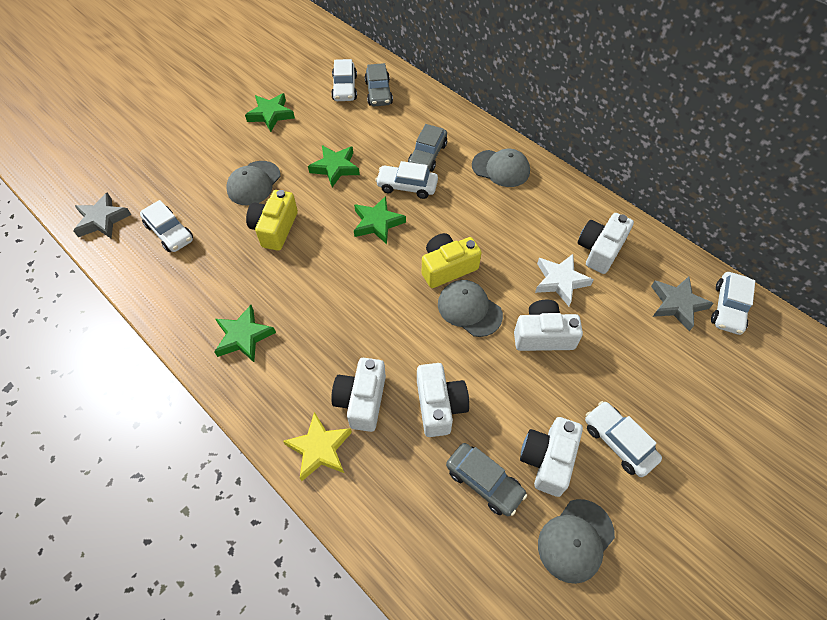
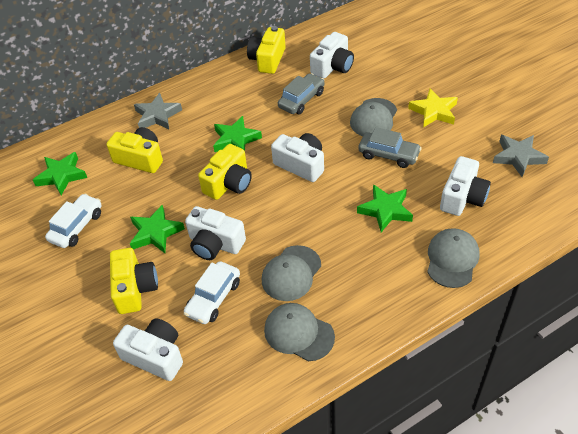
grey car: [365,63,393,106] [408,124,447,172] [446,443,527,516] = 3 -> [278,73,325,115] [358,127,422,168] = 2
white car: [140,200,193,252] [331,59,357,101] [375,161,438,199] [585,401,662,477] [711,272,755,335] = 5 -> [45,194,101,248] [184,261,240,324] = 2
white star: [535,254,594,306] = 1 -> none = 0
yellow camera: [246,190,298,251] [422,233,482,288] = 2 -> [106,127,163,173] [110,248,158,314] [198,144,252,200] [247,26,286,74] = 4

